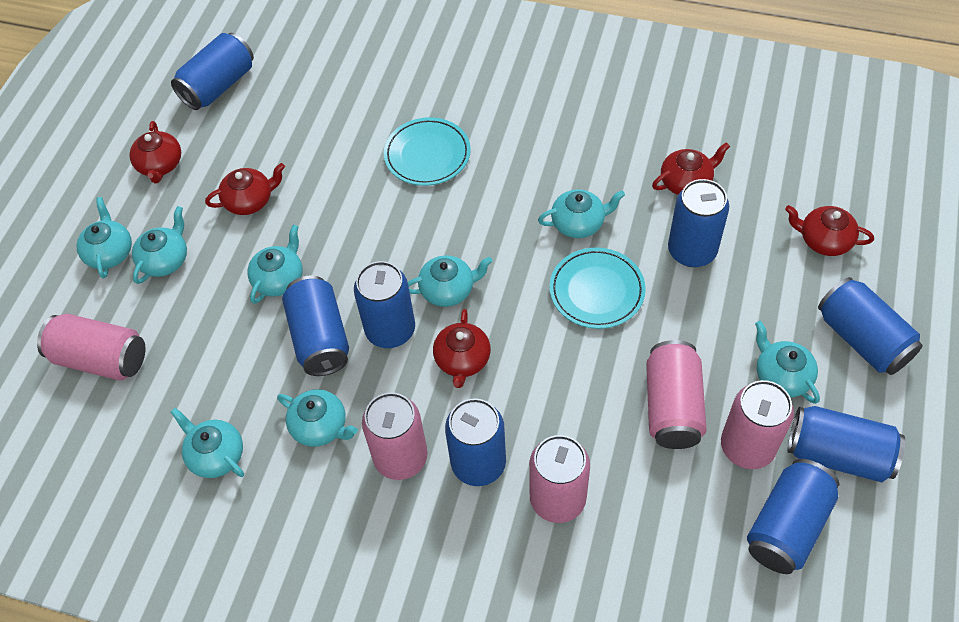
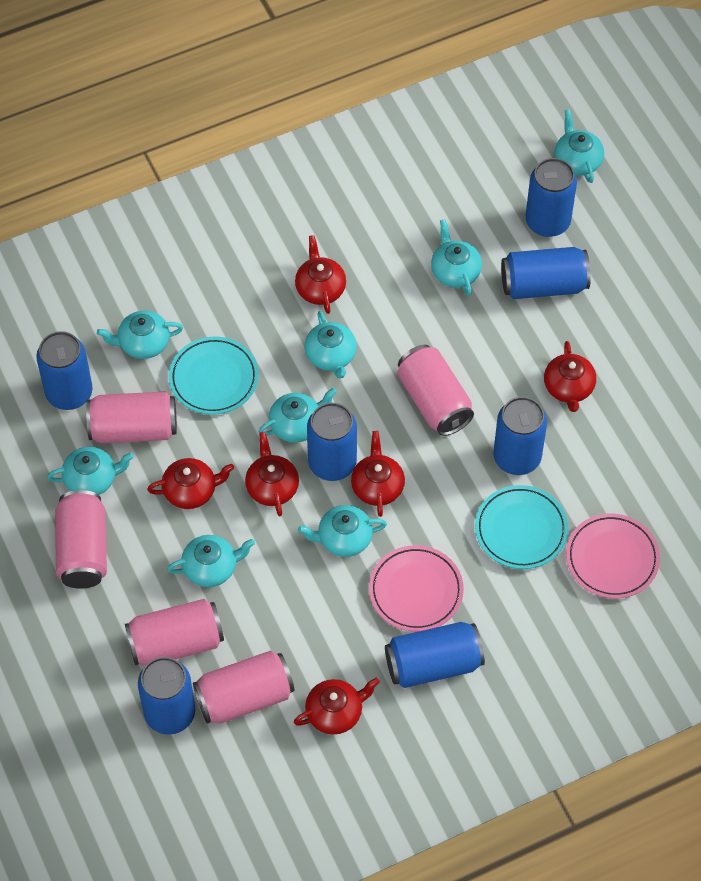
blue can: [171,33,254,110] [282,276,349,376] [354,261,415,348] [445,398,506,486] [668,179,729,267] [747,459,839,574] [788,406,905,482] [818,277,923,375] = 8 -> [36,331,93,410] [138,657,195,735] [307,403,357,481] [385,622,485,688] [493,397,547,475] [501,247,591,299] [526,158,577,237] = 7
pink plate: none = 0 -> [369,545,464,632] [566,514,660,599] = 2
red teapot: [129,121,181,183] [205,163,285,215] [433,309,491,388] [652,142,730,195] [785,205,874,256] = 5 -> [147,458,234,509] [245,432,299,516] [294,678,379,735] [295,235,346,314] [351,431,405,517] [544,341,596,412] = 6

